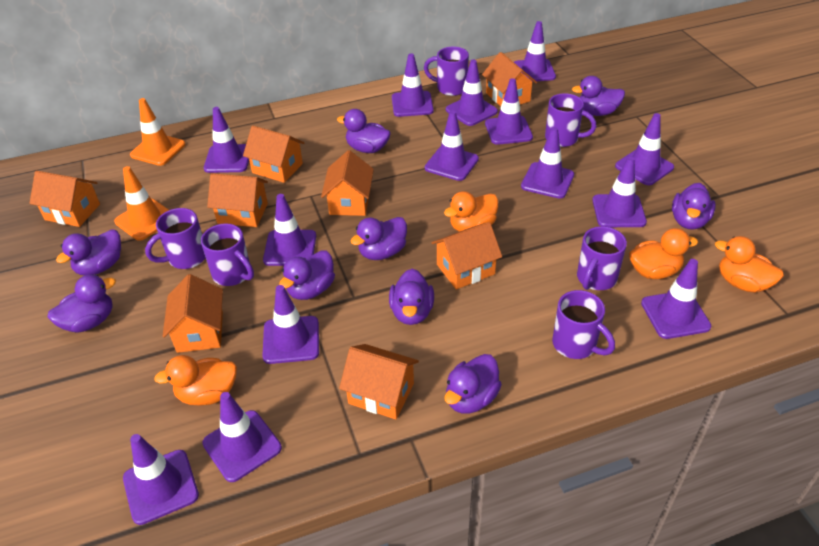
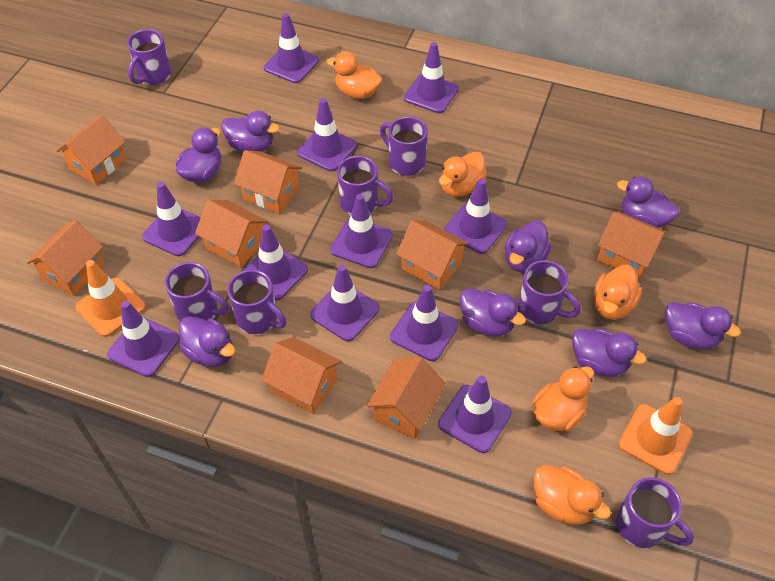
orange duck: [154,355,237,406] [444,191,498,232] [629,228,698,279] [715,236,784,293] = 4 -> [327,52,382,99] [439,152,486,197] [532,366,594,432] [534,465,611,525] [594,265,642,320] = 5
purple duck: [47,275,116,333] [56,229,121,275] [279,250,335,300] [337,109,391,153] [351,217,407,260] [389,269,434,325] [444,354,502,414] [572,76,625,116] [672,183,716,230] = 9 -> [176,128,221,183] [179,316,235,367] [221,111,280,151] [460,288,526,337] [505,220,552,272] [572,328,646,377] [617,177,679,228] [665,302,741,350] = 8
purple mug: [145,208,206,269] [201,223,254,286] [424,47,469,96] [545,93,596,147] [552,290,615,359] [577,226,627,290] = 6 -> [127,29,172,85] [165,262,229,322] [227,270,286,334] [337,156,393,215] [380,117,428,176] [518,260,581,324] [616,477,694,548] = 7
purple traffic cone: [123,434,199,525] [202,392,282,482] [204,107,249,173] [262,285,319,364] [263,194,316,266] [392,53,434,117] [425,111,479,181] [446,59,498,126] [485,78,533,145] [514,21,556,82] [521,127,574,199] [592,156,647,227] [615,113,674,185] [641,259,712,339] = 14 -> [107,301,180,377] [142,182,201,256] [243,225,308,301] [264,13,319,83] [297,98,357,171] [310,265,379,341] [330,194,393,268] [390,285,459,361] [404,42,459,113] [438,376,512,453] [444,179,507,254] = 11

